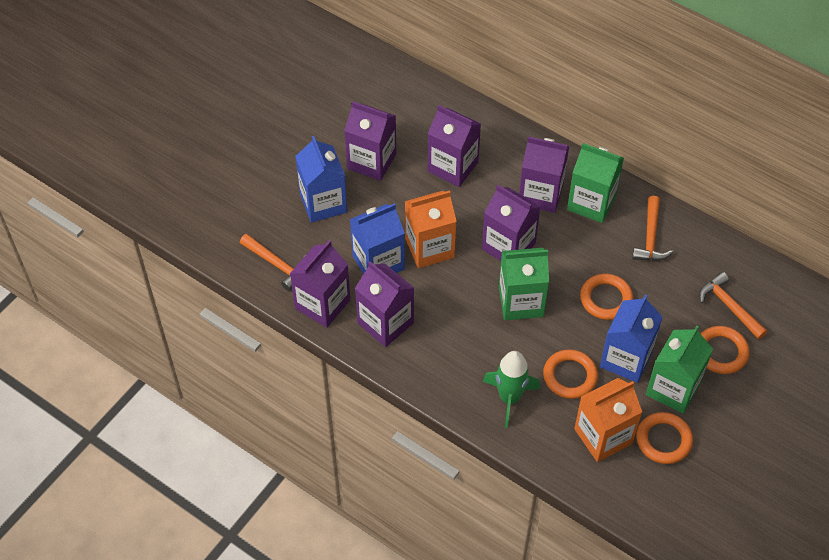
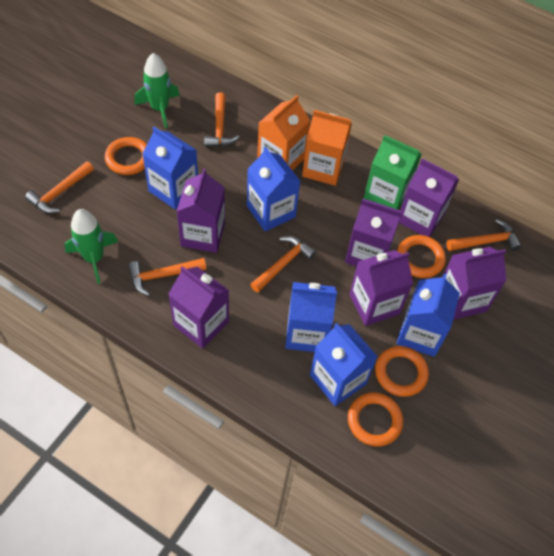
blue carton: [295,136,347,223] [350,203,405,274] [600,295,663,383] = 3 -> [142,127,198,209] [247,147,301,231] [285,282,337,352] [310,323,378,406] [397,273,460,357] = 5
green carton: [499,248,549,320] [567,143,624,223] [646,326,713,414] = 3 -> [364,135,422,210] = 1
green rocket: [483,351,540,428] = 1 -> [65,209,118,284] [134,53,180,128] = 2
orange hammer: [240,234,305,291] [632,196,673,261] [699,272,767,339] = 3 -> [25,161,94,213] [128,258,206,296] [204,92,239,147] [250,236,316,293] [446,219,522,251] = 5

